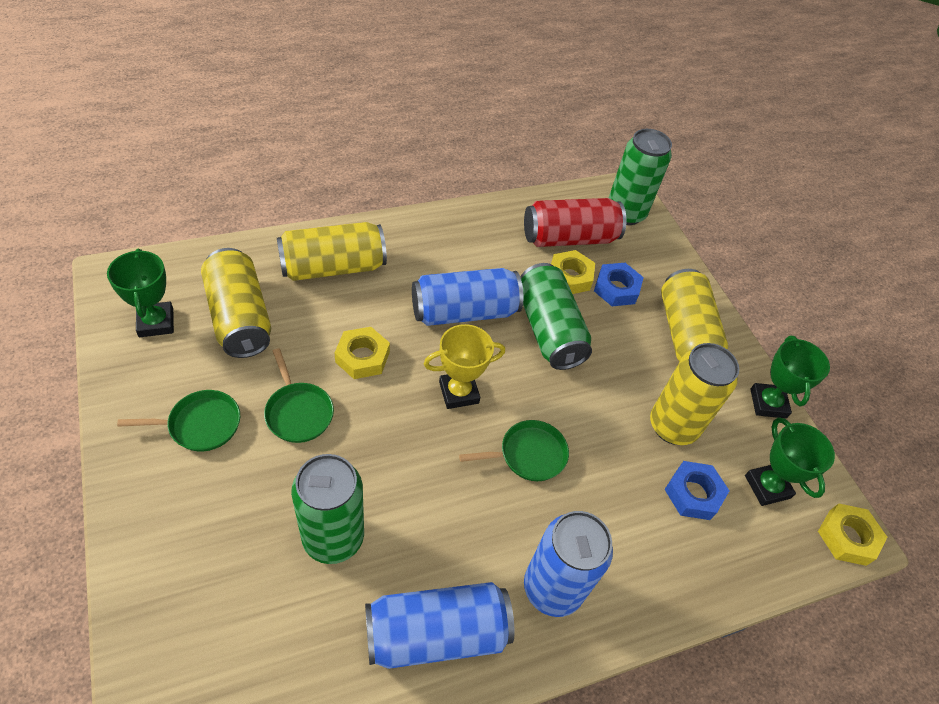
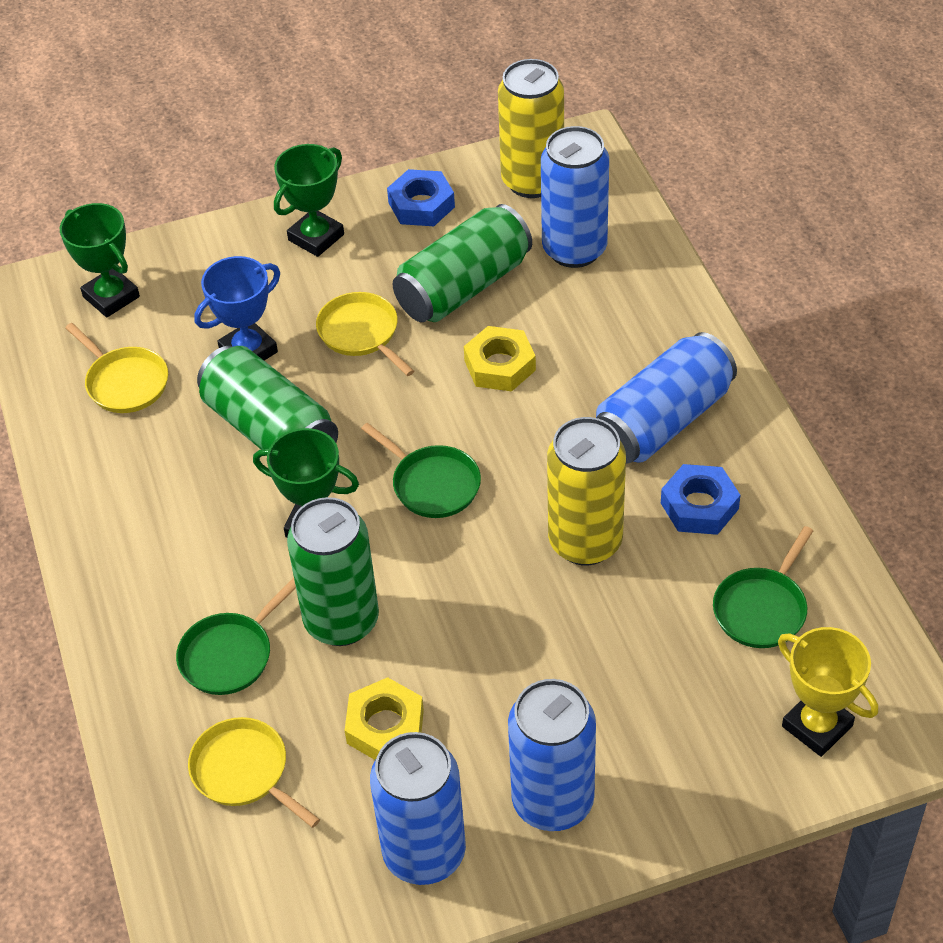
blue can: [365,582,514,669] [412,268,524,326] [524,511,613,617] = 3 -> [370,732,466,885] [508,679,596,831] [541,126,609,268] [596,332,737,464] = 4
blue trophy: none = 0 -> [194,256,280,360] = 1
red can: [524,198,626,247] = 1 -> none = 0
yellow can: [201,248,271,358] [277,222,387,281] [650,343,739,445] [661,269,728,362] = 4 -> [498,59,564,198] [547,417,626,565] = 2
yellow nut: [335,327,390,379] [551,250,595,294] [818,503,887,566] = 3 -> [345,677,424,760] [464,326,536,391] = 2
yellow pan: none = 0 -> [65,323,168,413] [188,717,320,828] [316,292,414,376] = 3

